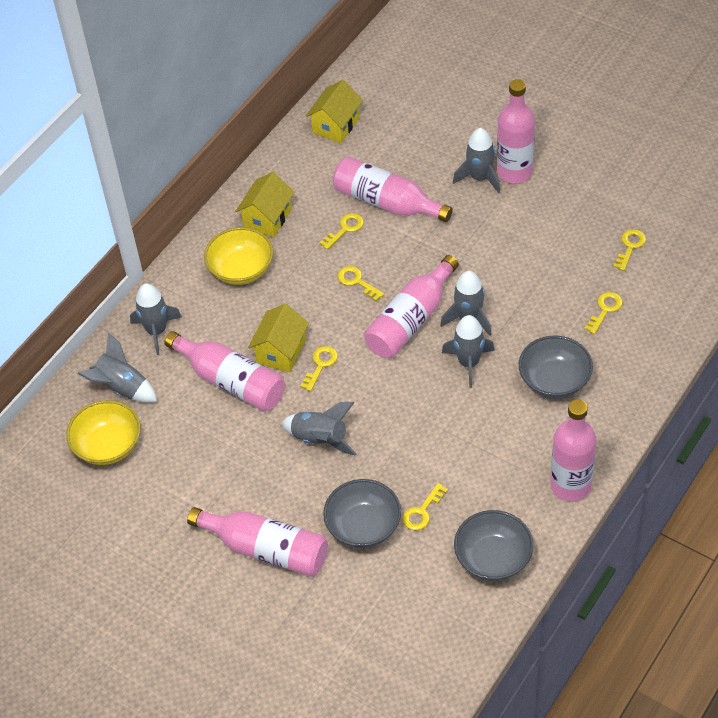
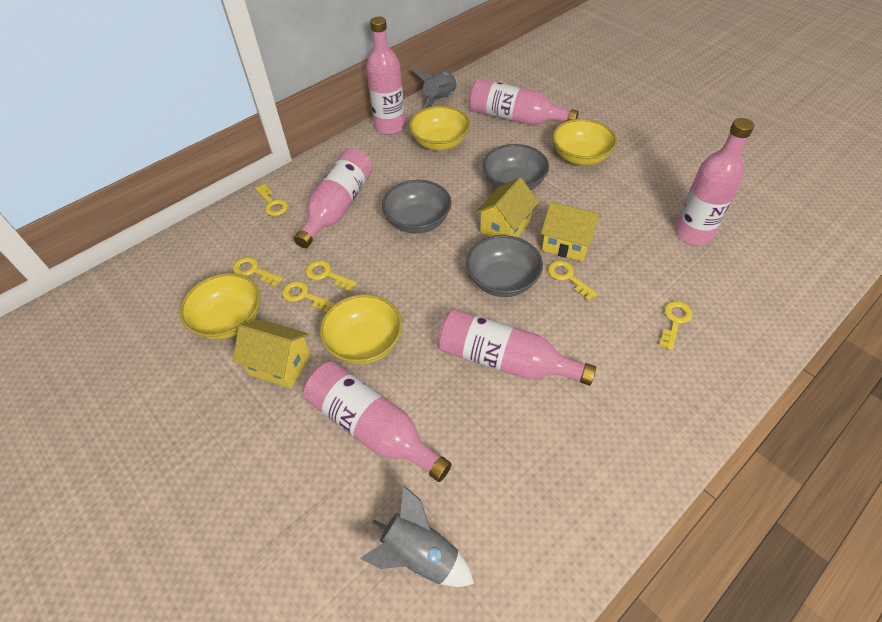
grey rocket: [78,333,157,403] [130,283,182,355] [282,402,357,456] [440,271,492,336] [442,315,495,388] [453,128,500,193] = 6 -> [360,486,474,587] [412,69,457,109] = 2
yellow bowl: [66,400,141,465] [204,227,273,285] = 2 -> [180,273,261,339] [320,294,402,364] [409,106,470,150] [552,119,617,165] = 4

